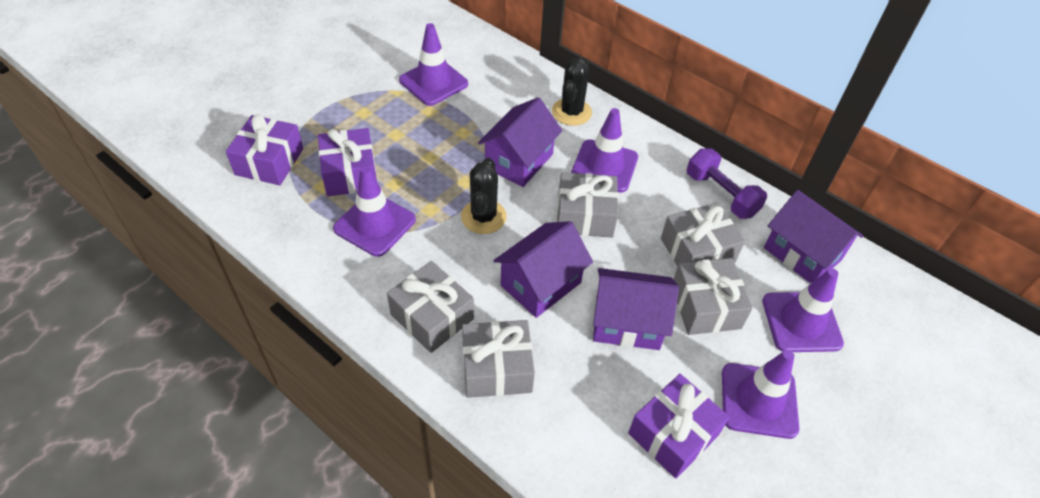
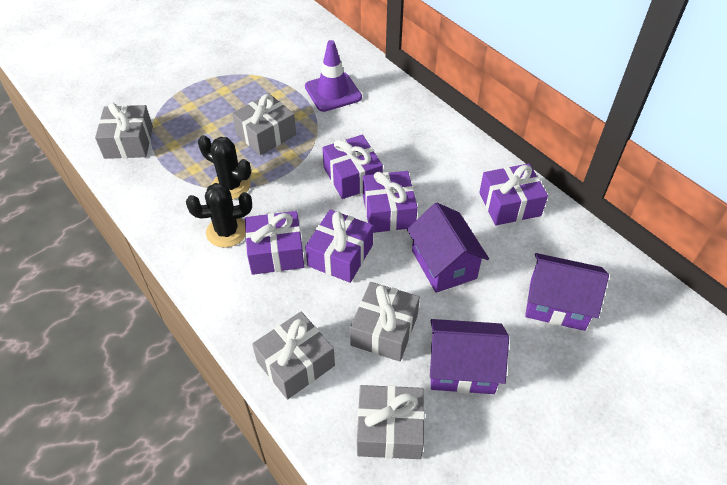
purple dumbbell: [687,148,767,219] = 1 -> none = 0
purple gift: [226,114,303,185] [318,128,377,196] [628,374,730,478] = 3 -> [245,211,304,275] [305,209,373,283] [323,135,383,199] [363,171,418,233] [479,163,548,225] = 5
purple house: [478,97,562,187] [494,221,593,318] [593,268,679,350] [764,190,863,283] = 4 -> [407,202,489,293] [430,319,509,394] [525,253,609,331] = 3
purple traffic cone: [333,166,416,257] [399,23,468,106] [571,108,638,193] [722,350,799,439] [762,268,844,352] = 5 -> [305,40,362,112] = 1

